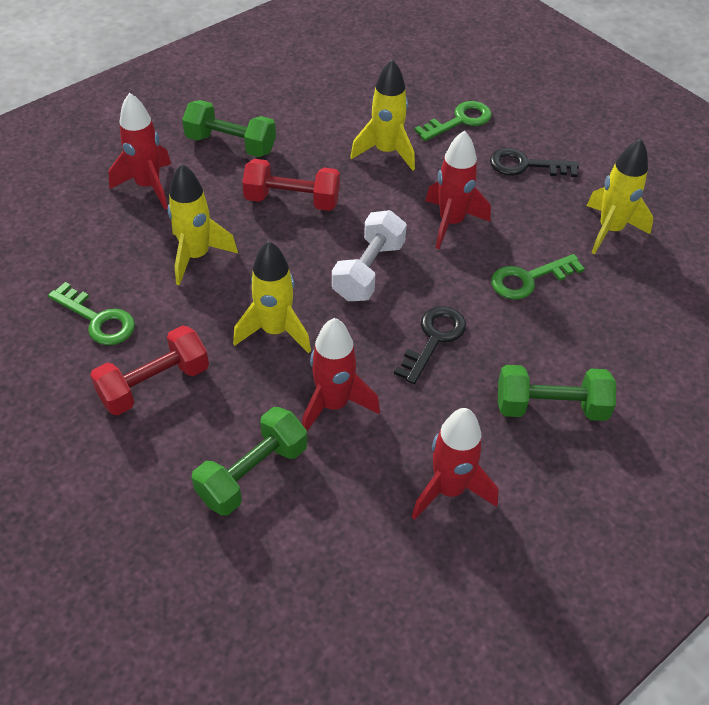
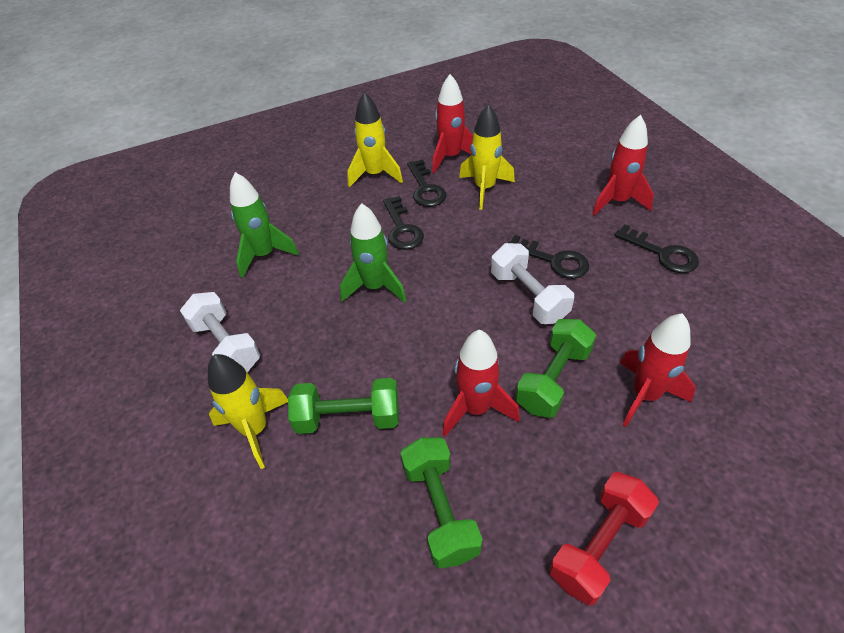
black key: [394,306,466,384] [490,148,579,177] = 2 -> [383,196,424,250] [407,160,446,207] [508,235,589,279] [614,224,699,273] = 4
green key: [48,282,135,345] [414,101,492,141] [491,254,585,300] = 3 -> none = 0
green rocket: none = 0 -> [230,172,299,278] [340,203,406,303] = 2
red dumbbell: [90,325,209,415] [242,159,340,211] = 2 -> [549,472,659,606] = 1
white dumbbell: [332,210,407,301] = 1 -> [180,292,260,372] [491,243,574,324] = 2
yellow rocket: [168,164,238,286] [233,241,311,353] [350,59,415,171] [587,139,653,254] = 4 -> [208,354,288,469] [347,92,403,187] [459,104,515,210] = 3

